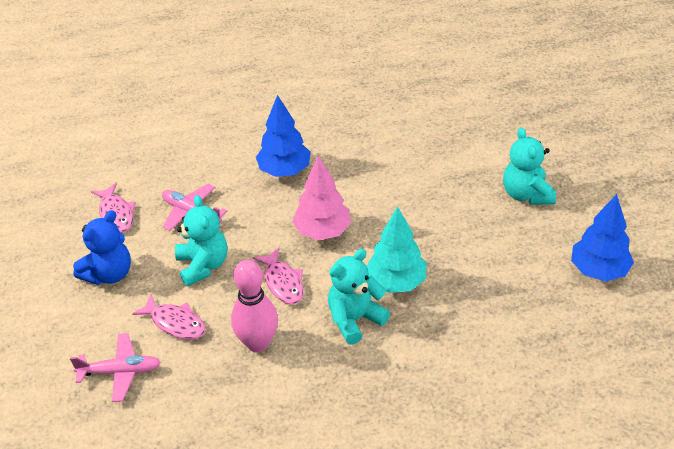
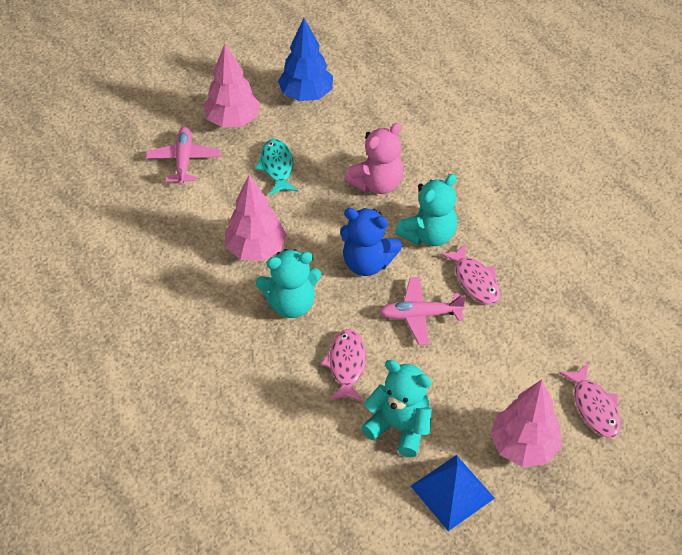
blue pyramid: none = 0 -> [411,455,495,531] = 1
blue tree: [256,95,311,177] [571,194,634,281] = 2 -> [278,18,333,101] = 1
pink bowling pin: [231,260,278,352] = 1 -> none = 0
pink teddy bear: none = 0 -> [344,123,403,194] = 1
pink tree: [292,156,351,240] = 1 -> [203,44,260,128] [225,175,287,261] [490,380,562,467] = 3
turquoise fish: none = 0 -> [255,139,298,195] = 1
turquoise tree: [367,206,427,293] = 1 -> none = 0

